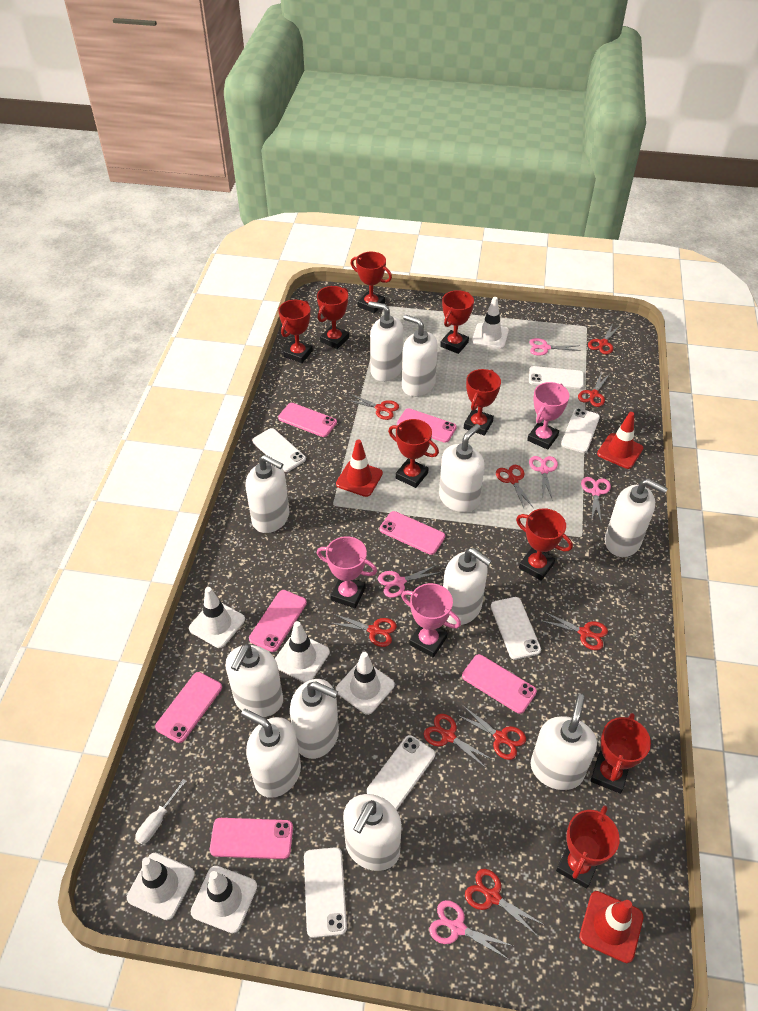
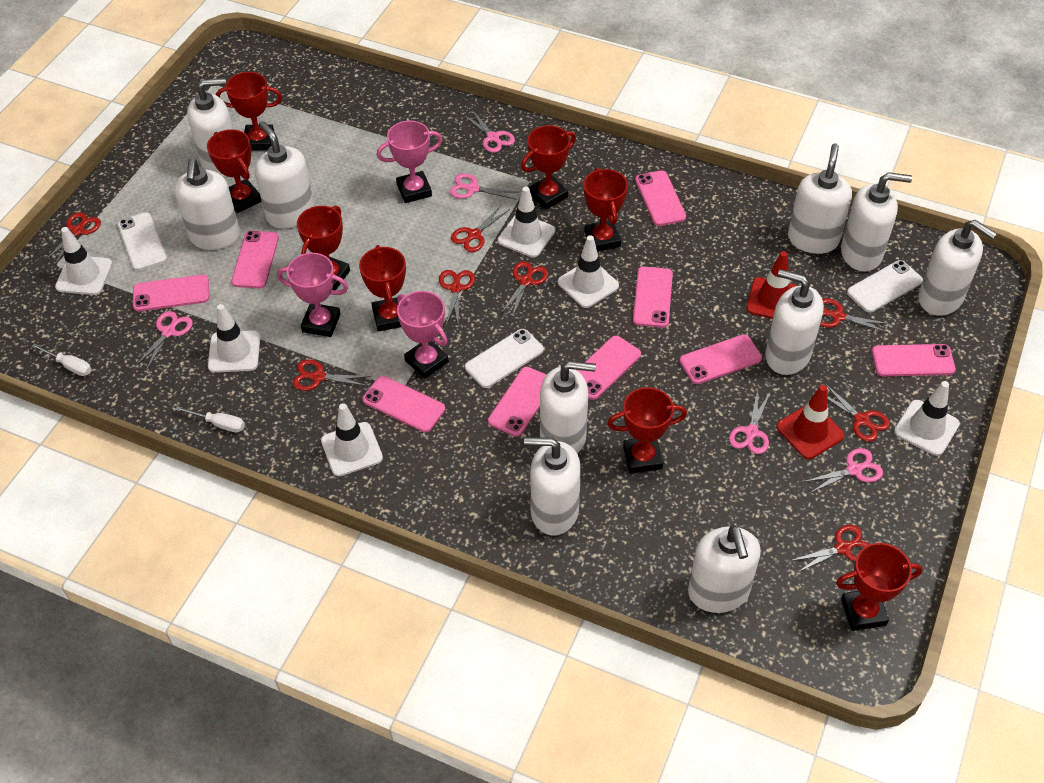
pink phone: [155,672,222,743] [210,818,293,859] [249,590,307,652] [278,403,337,437] [379,511,445,555] [397,408,457,443] [462,654,537,714] = 7 -> [133,275,209,311] [231,231,279,289] [363,376,445,432] [488,367,547,437] [577,336,641,400] [633,267,673,328] [635,170,686,226] [679,334,762,384] [872,344,956,376] = 9
red scissors: [330,614,397,647] [347,394,399,420] [424,714,493,769] [457,706,526,760] [465,869,544,936] [496,465,533,508] [540,611,608,650] [578,372,610,407] [588,323,621,354] = 9 -> [44,212,101,265] [293,360,371,391] [439,270,475,327] [451,205,510,252] [501,261,548,318] [790,525,869,573] [820,298,890,333] [825,384,890,442] = 8
red traffic cone: [336,439,383,497] [579,891,643,963] [597,412,643,469] = 3 -> [746,251,798,319] [776,385,845,459] = 2
red trophy: [278,300,313,363] [317,286,349,349] [351,252,392,313] [388,419,439,488] [440,290,474,354] [464,369,501,436] [516,508,573,581] [556,805,620,888] [590,713,651,794] = 9 -> [207,129,262,213] [216,72,282,151] [297,206,350,290] [359,245,406,332] [521,125,576,210] [584,168,628,252] [607,387,687,474] [836,543,923,631] = 8
white phone: [252,428,306,472] [304,847,347,938] [367,735,435,810] [491,597,541,660] [529,366,584,389] [561,408,600,453] = 6 -> [118,212,167,271] [465,329,544,388] [847,260,923,313] = 3
white screwdriver: [135,779,187,844] = 1 -> [31,344,92,376] [175,406,245,432] = 2
white soap dispenser: [225,644,283,717] [241,709,301,798] [245,455,289,533] [290,679,339,759] [343,794,402,871] [368,301,403,382] [402,315,438,397] [439,424,485,512] [443,548,492,625] [531,694,597,790] [605,479,668,557] = 11 -> [174,159,240,250] [187,78,233,177] [255,121,314,229] [524,437,581,535] [540,361,596,454] [688,525,761,613] [765,269,824,375] [788,143,852,254] [841,172,912,272] [918,220,997,316] = 10

